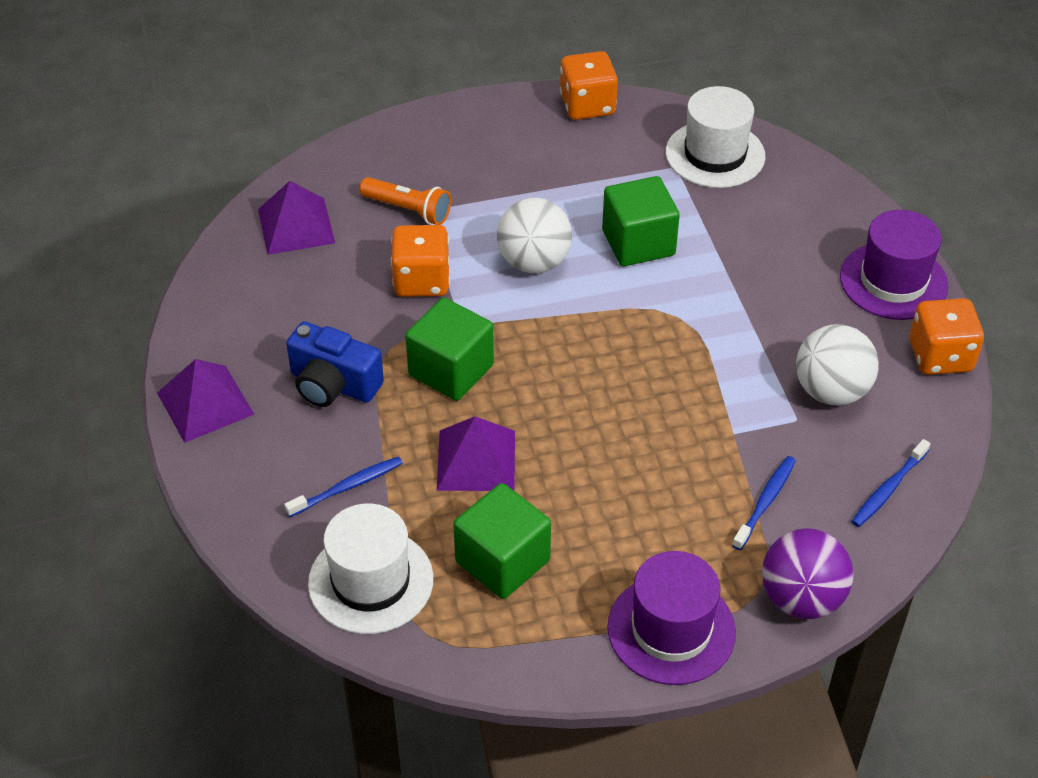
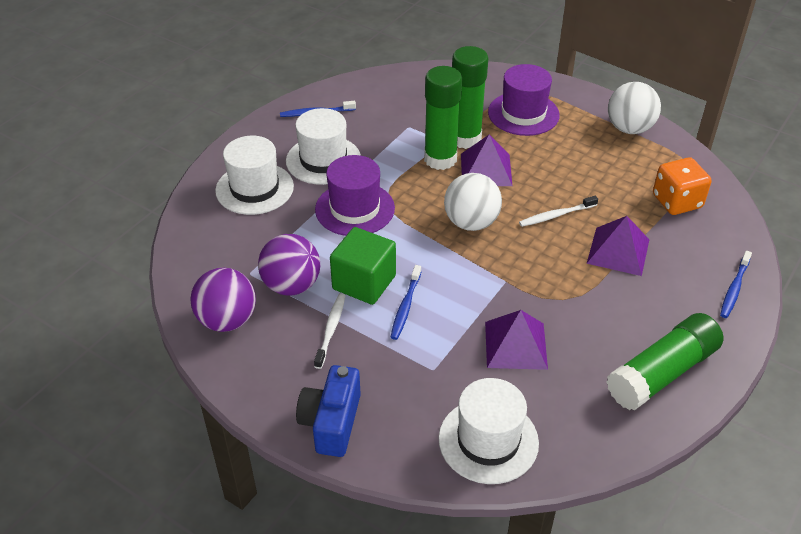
green cube: [405,298,494,401] [453,483,551,599] [602,176,680,266] = 3 -> [330,227,396,305] = 1
green glue stick: none = 0 -> [424,66,462,170] [452,46,489,149] [607,313,724,410] = 3
orange dice: [391,225,450,297] [560,51,618,120] [909,298,984,375] = 3 -> [653,157,711,215] = 1
orange flashlight: [360,177,451,225] = 1 -> none = 0
purple ball: [762,528,854,619] = 1 -> [190,267,256,332] [258,234,320,296] = 2
white hat: [308,503,433,634] [666,86,765,188] = 2 -> [215,136,294,215] [286,108,361,185] [439,378,539,484] = 3
white toothbrush: none = 0 -> [314,293,346,369] [519,196,598,227] = 2

